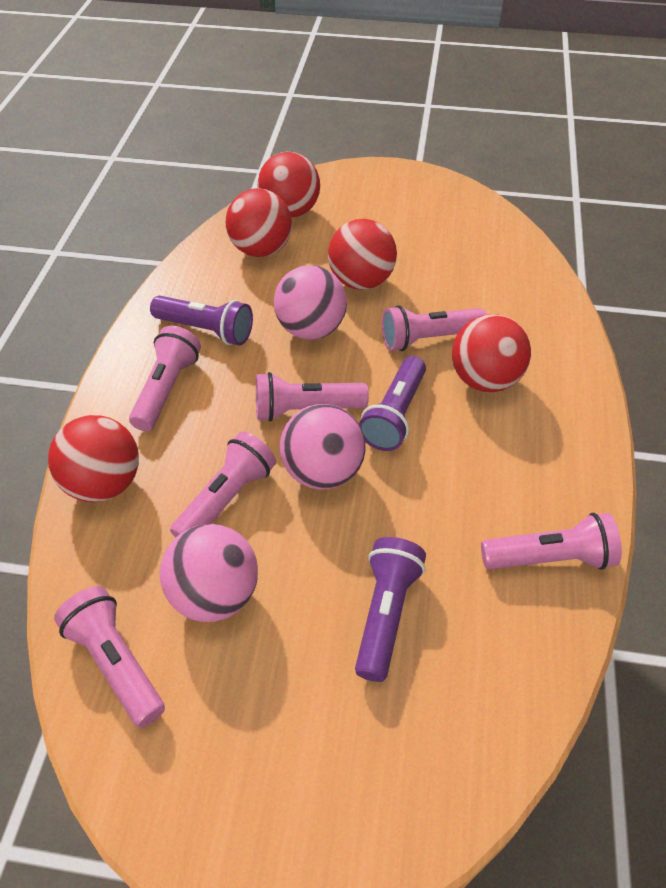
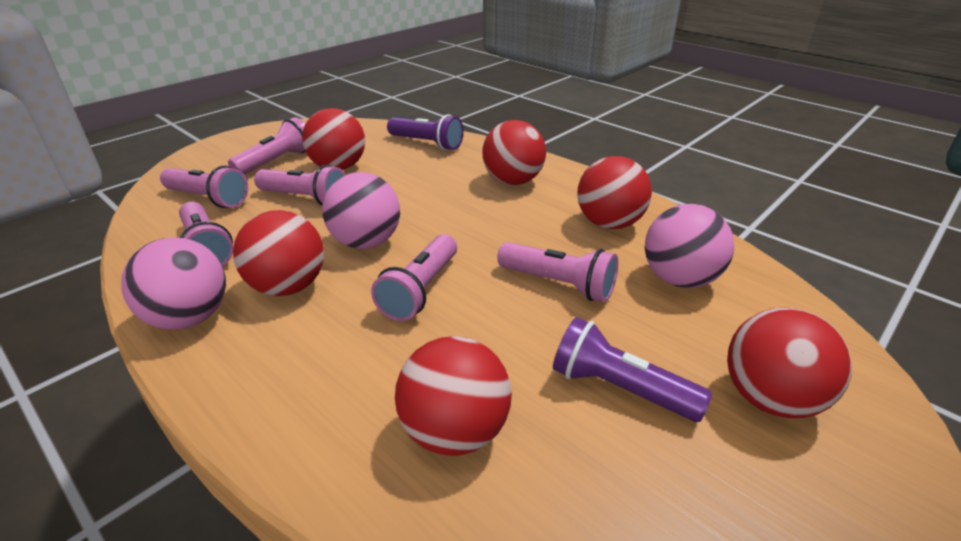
purple flashlight: [150,295,253,345] [355,537,426,682] [359,356,426,451] = 3 -> [387,114,464,150] [553,317,712,422] = 2
red ball: [48,415,139,502] [226,188,292,257] [257,152,320,218] [328,219,397,290] [452,314,531,392] = 5 -> [233,210,324,296] [302,108,365,170] [395,336,512,456] [482,120,546,185] [577,156,652,229] [727,307,852,418] = 6

